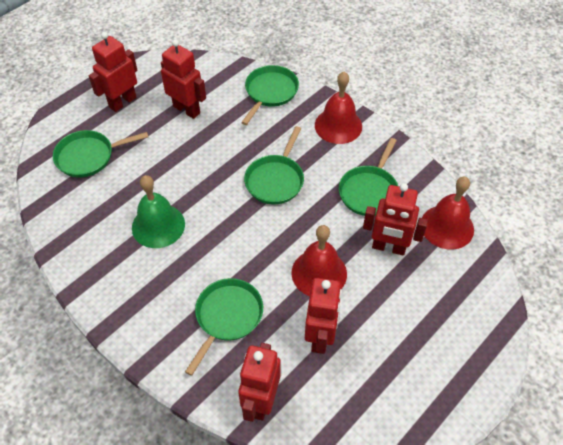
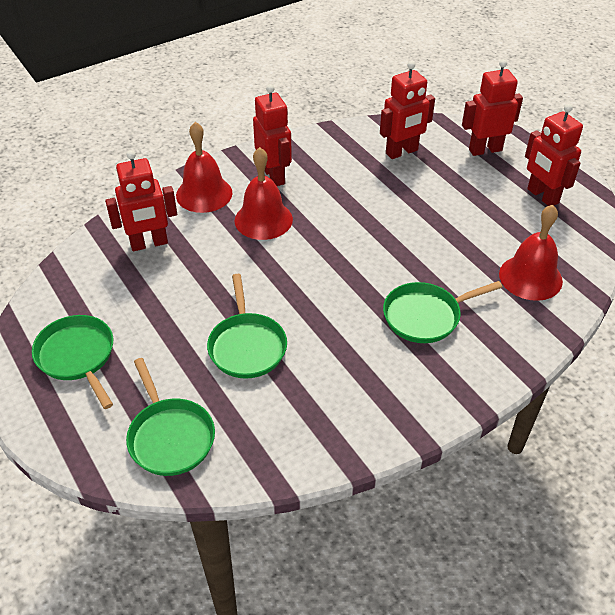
green bell: [132,175,185,248] = 1 -> none = 0
green pan: [53,130,148,178] [185,278,263,376] [241,65,299,125] [244,126,304,205] [339,138,398,216] = 5 -> [32,315,113,409] [126,358,215,476] [207,274,287,379] [383,281,502,343] = 4

